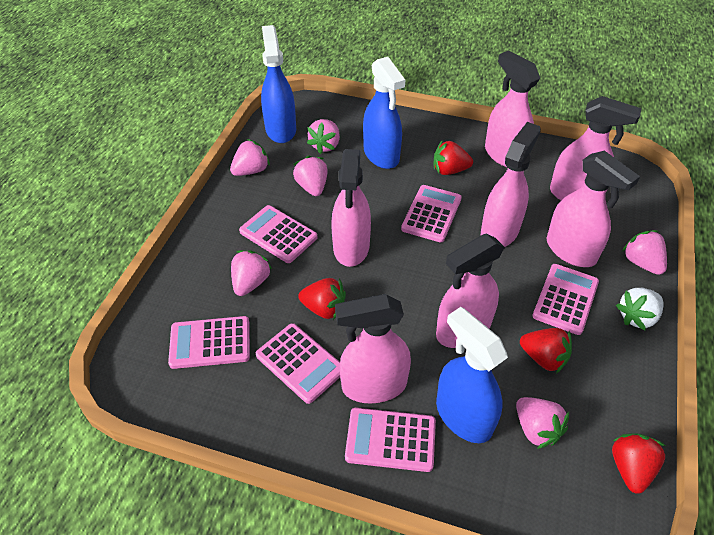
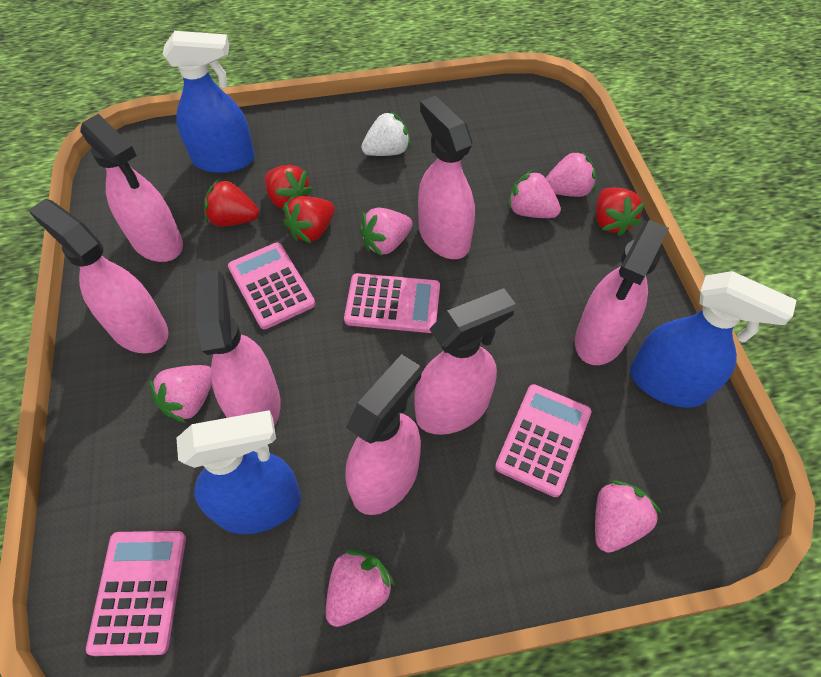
pink calculator: [168,316,250,369] [239,205,317,263] [256,323,340,404] [345,408,436,472] [401,185,462,242] [532,264,599,335] = 6 -> [86,531,186,656] [228,242,315,329] [344,273,440,333] [495,384,591,497] = 4

